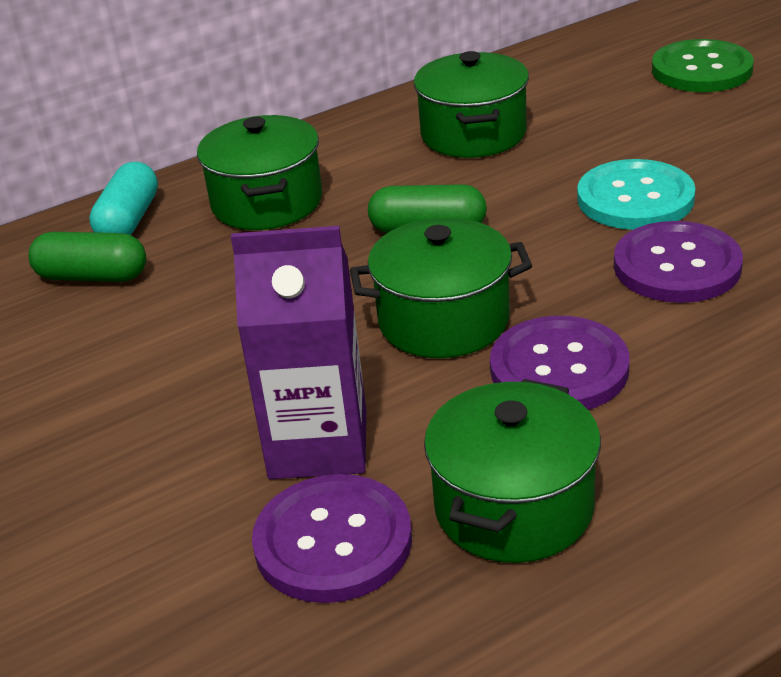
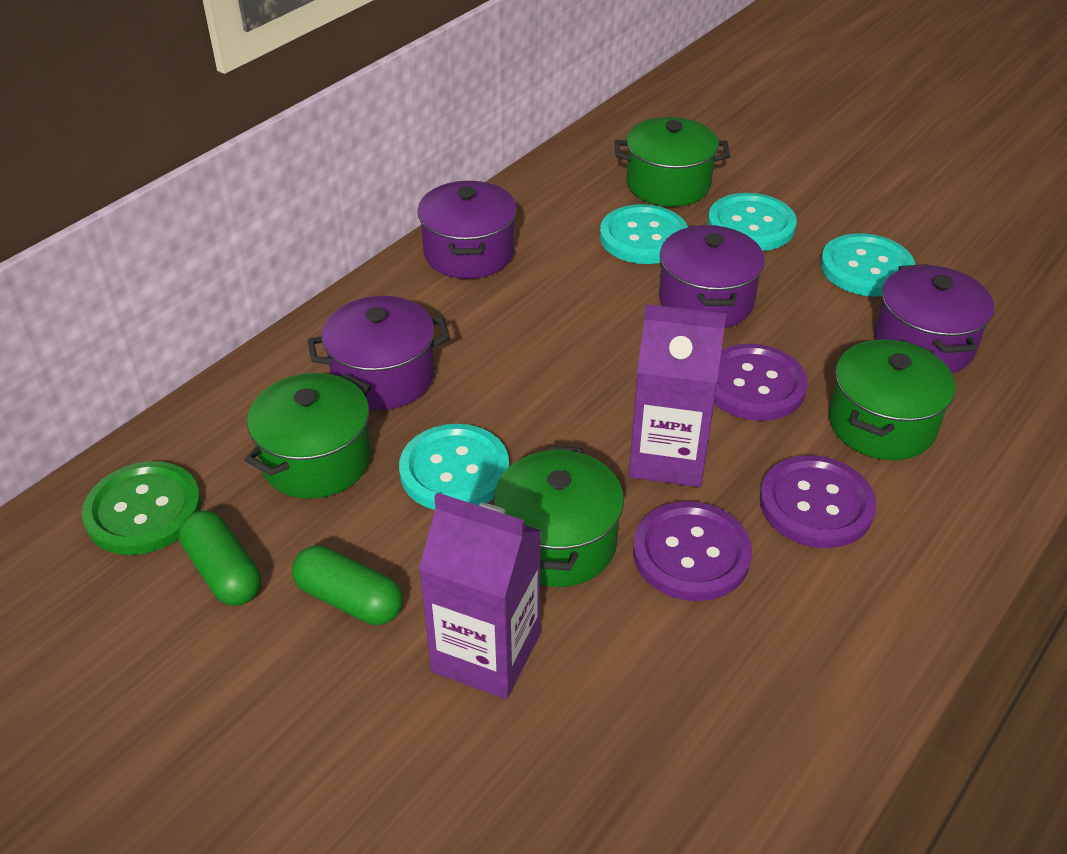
purple carton: [231,226,366,479] = 1 -> [419,493,541,699] [629,304,726,487] = 2
purple pot: none = 0 -> [308,296,450,410] [417,181,517,279] [659,225,765,328] [874,264,994,373] = 4
turquoise button: [577,159,696,230] = 1 -> [399,424,509,510] [600,204,688,264] [708,193,797,251] [821,233,915,296] = 4
turquoise capsule: [89,162,158,235] = 1 -> none = 0

